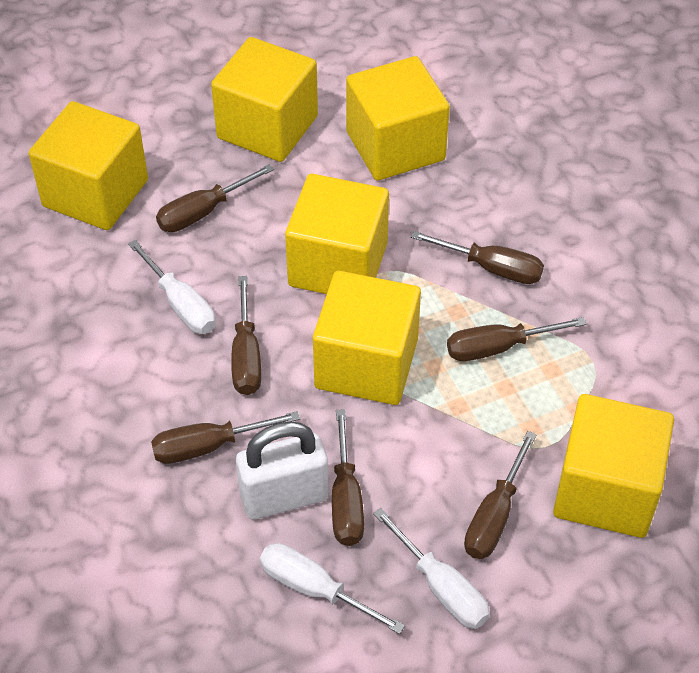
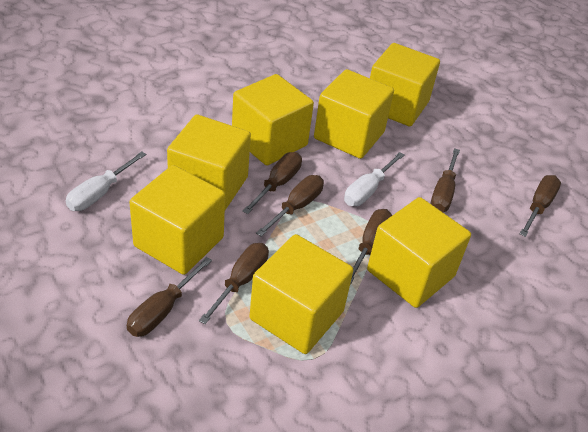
white padlock: [236,421,328,519] = 1 -> none = 0
white screwdriver: [128,240,216,334] [260,543,405,634] [373,508,490,629] = 3 -> [66,151,146,211] [344,152,405,206] = 2
yellow cube: [29,101,148,230] [211,37,318,162] [285,174,389,294] [313,271,421,405] [346,56,450,181] [553,394,674,538] = 6 -> [129,165,225,275] [167,115,251,210] [232,74,314,166] [250,234,353,354] [314,69,394,159] [367,197,471,308] [370,43,440,126] = 7

